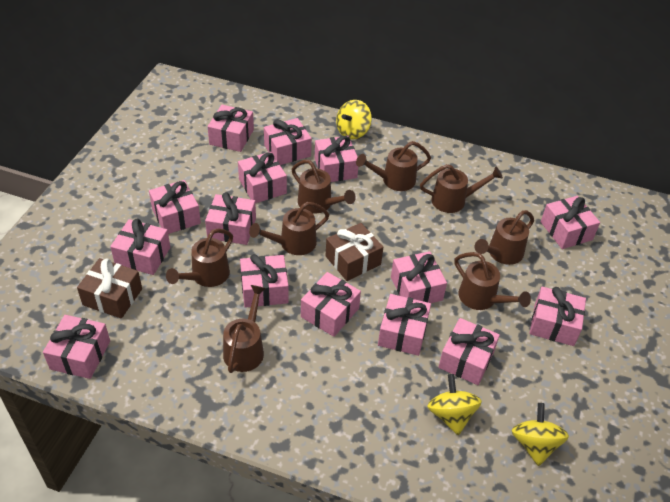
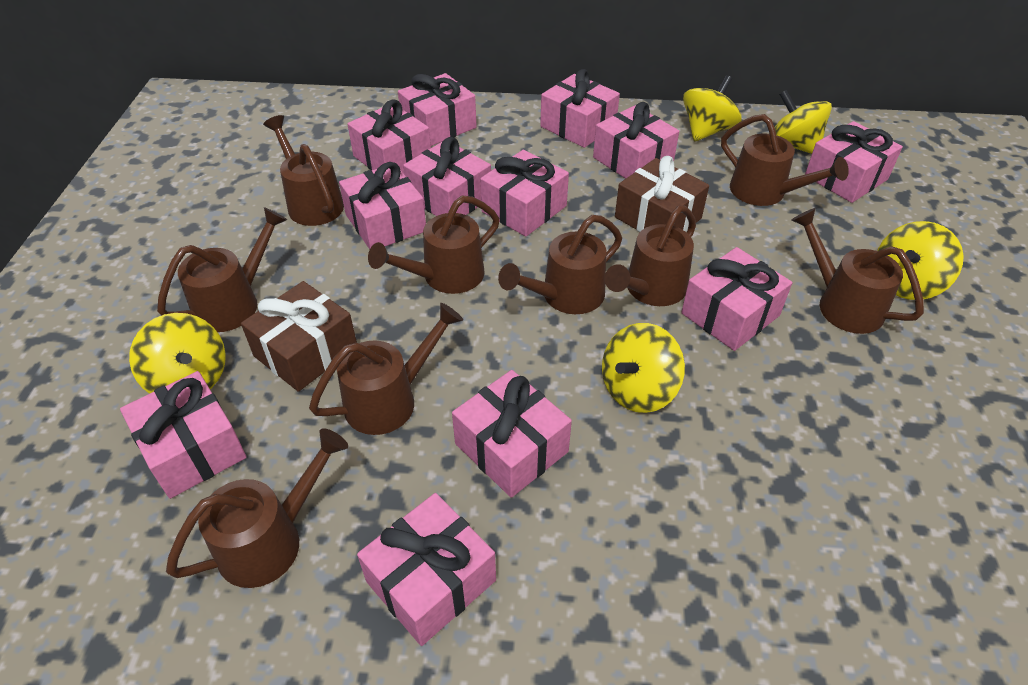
brown watering can: [166,228,233,287] [223,285,266,373] [249,202,329,255] [291,160,356,214] [356,141,431,191] [420,164,503,213] [454,252,531,310] [475,210,534,265] = 8 -> [157,207,287,332] [166,428,348,588] [263,115,344,226] [309,303,463,435] [368,195,500,294] [498,215,622,314] [605,206,696,306] [721,114,849,206] [791,208,924,334] = 9
pink gift: [43,315,110,379] [110,219,170,275] [149,180,201,234] [205,192,256,245] [208,105,254,152] [238,152,287,203] [240,254,289,308] [264,118,312,165] [301,272,361,337] [315,136,358,182] [378,294,431,356] [391,251,447,303] [438,318,500,385] [530,287,586,346] [541,196,600,249] = 15 -> [120,371,247,499] [339,162,426,249] [347,99,431,173] [357,493,496,646] [398,73,477,146] [403,137,491,216] [452,370,572,498] [480,150,569,237] [540,69,620,148] [593,102,679,179] [681,247,792,351] [805,121,903,203] = 12
yellow spinning top: [336,100,372,140] [427,374,482,435] [511,403,569,466] = 3 -> [129,313,226,394] [602,323,685,413] [683,75,742,142] [774,90,832,154] [877,221,964,300] = 5

